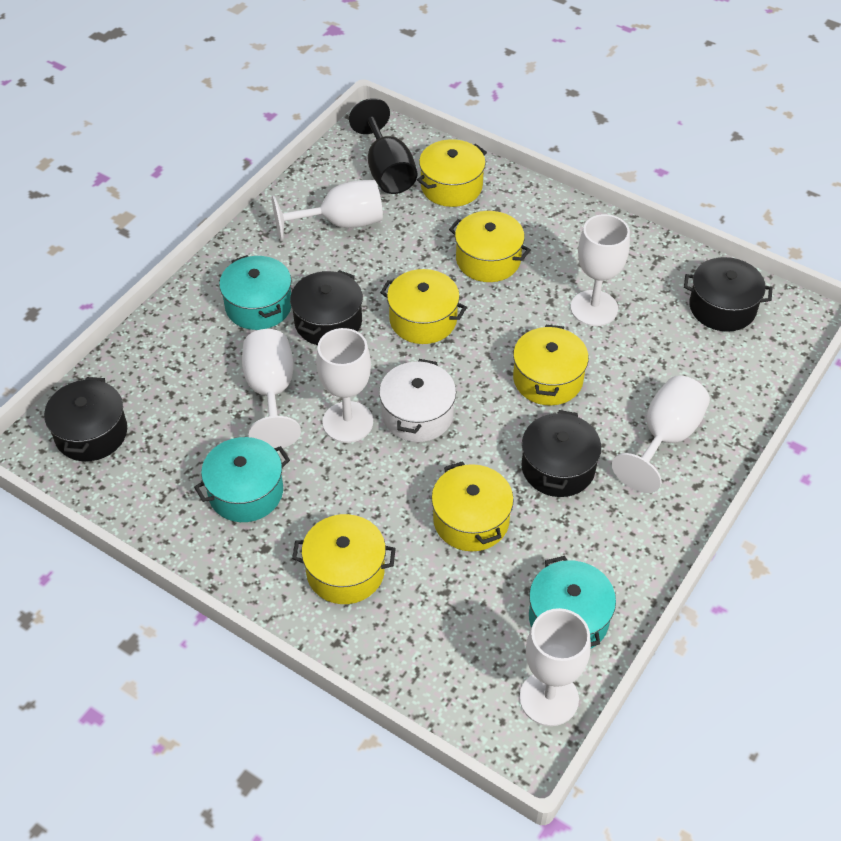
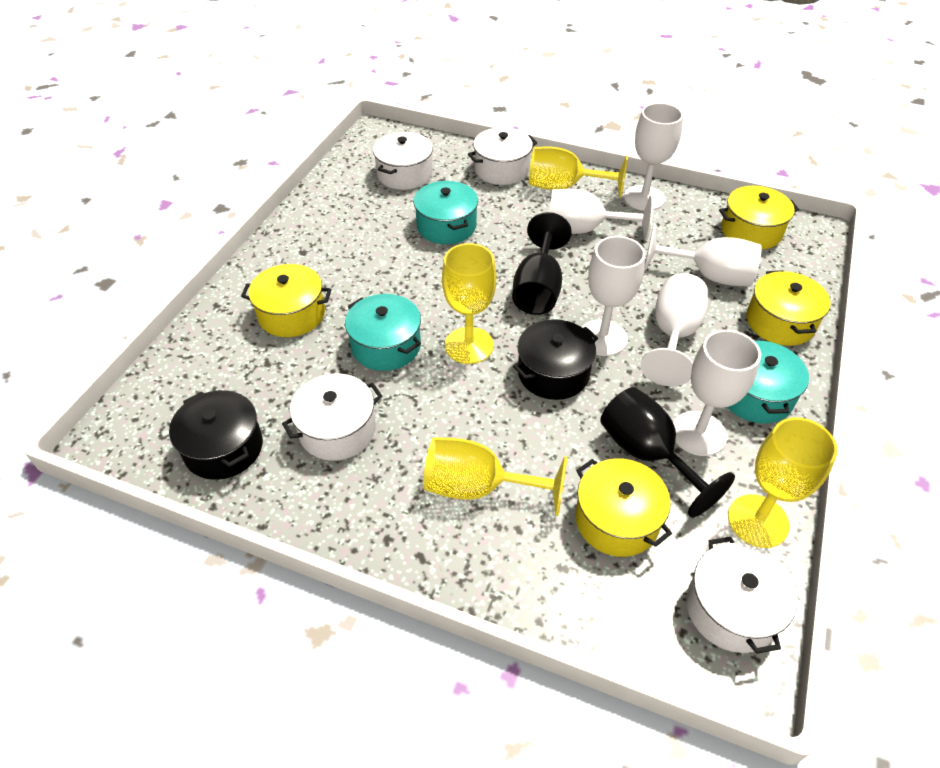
black goblet: [349,98,417,194] = 1 -> [512,212,572,315] [600,387,735,518] = 2
black pot: [44,377,127,461] [290,270,363,345] [521,410,601,497] [684,257,772,332] = 4 -> [169,390,263,480] [513,319,598,400] = 2
white pot: [379,359,456,442] = 1 -> [282,373,383,461] [373,132,433,190] [468,127,537,185] [686,537,797,654] = 4
yellow goblet: none = 0 -> [423,437,567,516] [442,243,496,364] [529,147,628,198] [728,417,838,548] = 4
yellow pot: [292,514,396,604] [380,269,467,344] [417,139,487,207] [431,461,514,551] [449,211,531,282] [513,325,589,406] = 6 -> [241,264,332,337] [575,458,672,557] [719,186,799,250] [746,270,831,346] = 4

